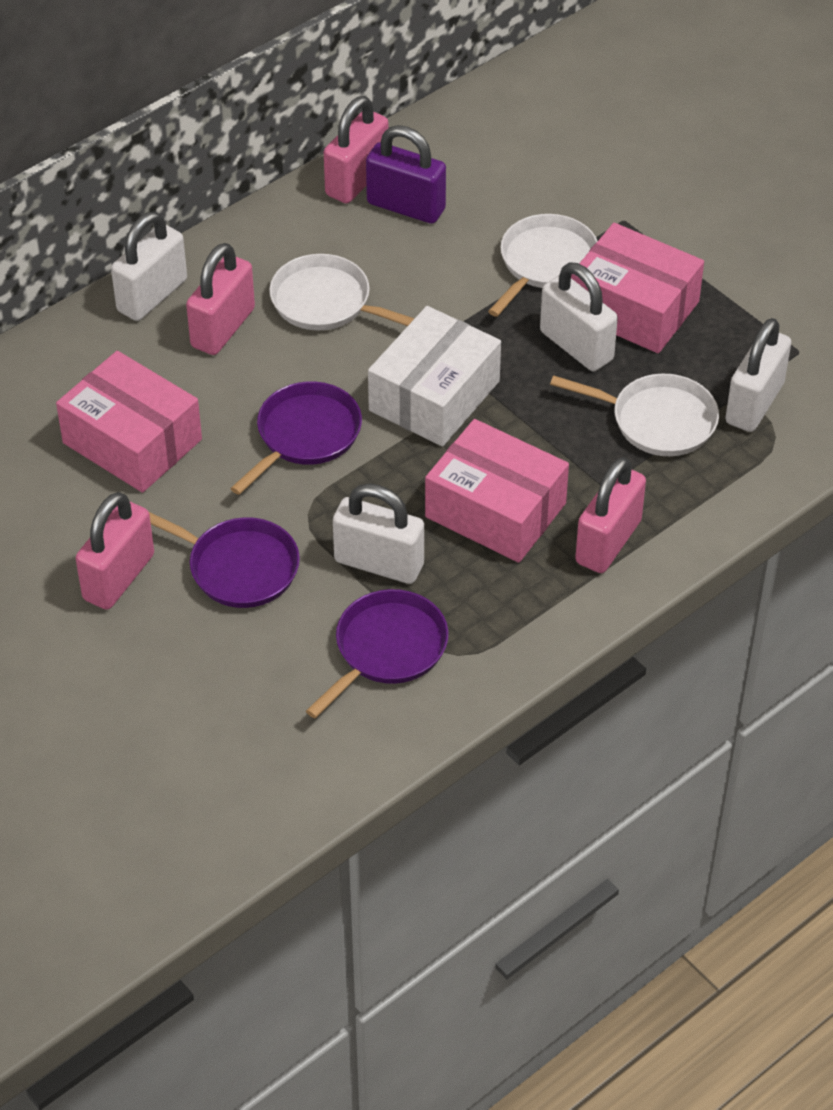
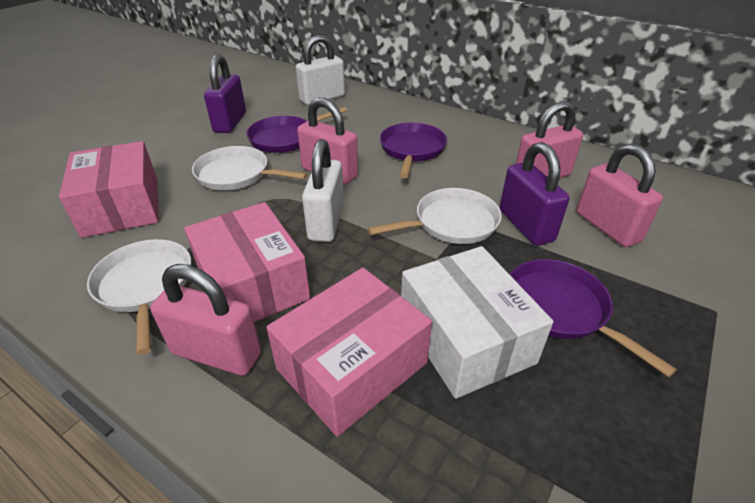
purple padlock: [366,125,446,224] = 1 -> [204,54,246,133] [500,142,569,246] = 2
white padlock: [111,212,187,321] [333,484,424,584] [540,262,618,371] [725,318,791,432] = 4 -> [296,35,345,105] [302,139,344,242] = 2

